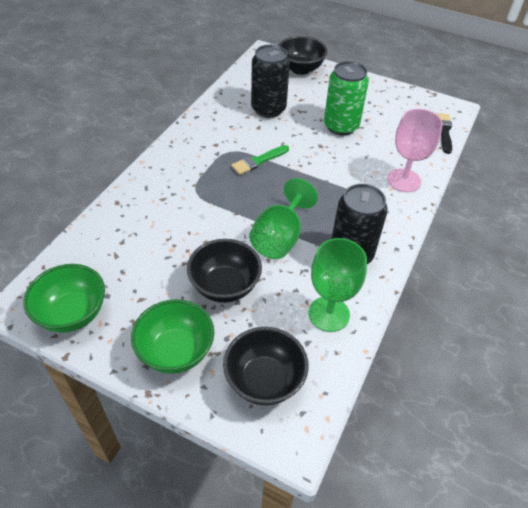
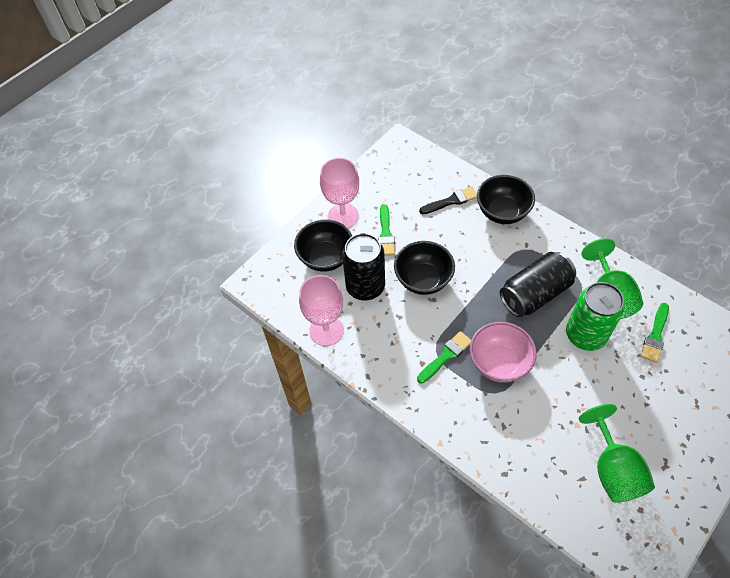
green bowl: [23,264,105,333] [131,299,214,374] = 2 -> none = 0
green brush: [231,145,289,175] = 1 -> [378,204,395,256] [417,331,471,384] [641,303,669,363] = 3
pink bowl: none = 0 -> [470,322,537,383] = 1
pink goblet: [387,109,443,192] = 1 -> [299,275,344,346] [320,158,359,228] = 2

